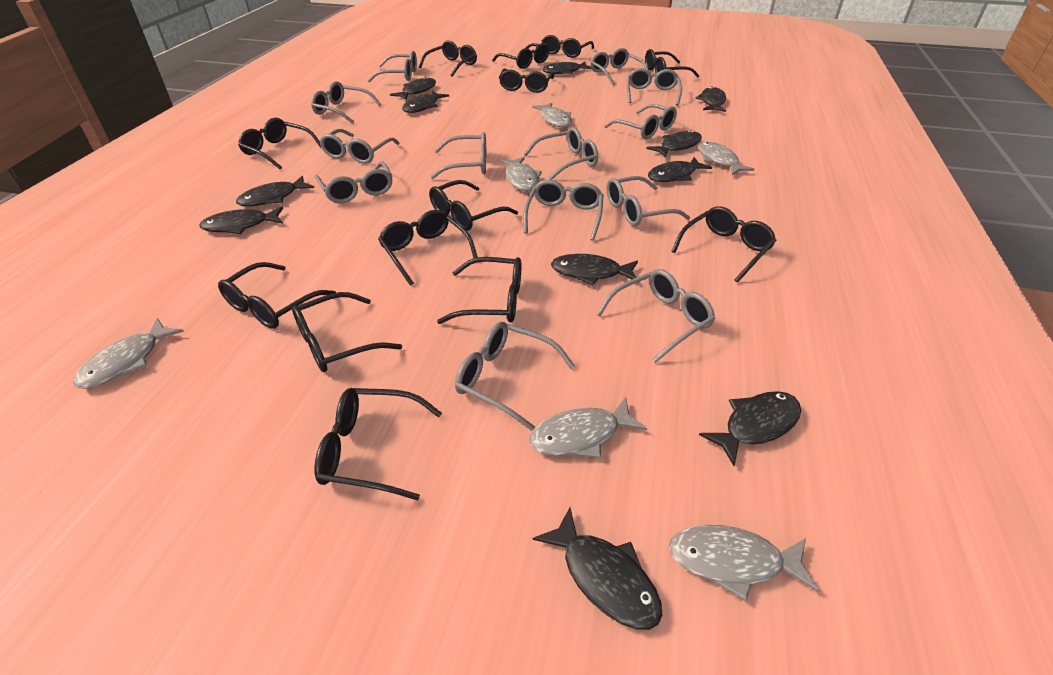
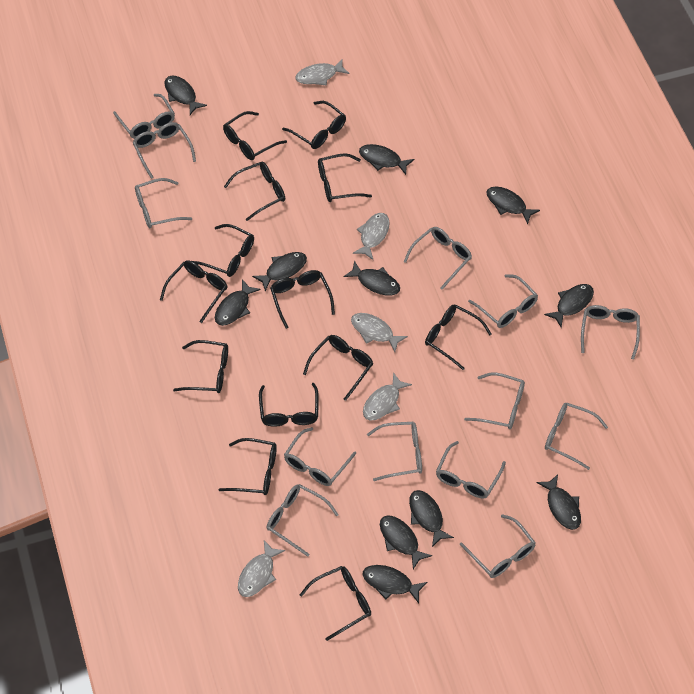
grey fish: [73,318,184,389] [500,157,542,191] [529,397,647,458] [532,103,572,127] [668,525,819,601] [699,142,754,175] = 6 -> [238,540,285,597] [295,58,350,86] [351,313,408,352] [353,213,390,260] [363,372,412,421] = 5

